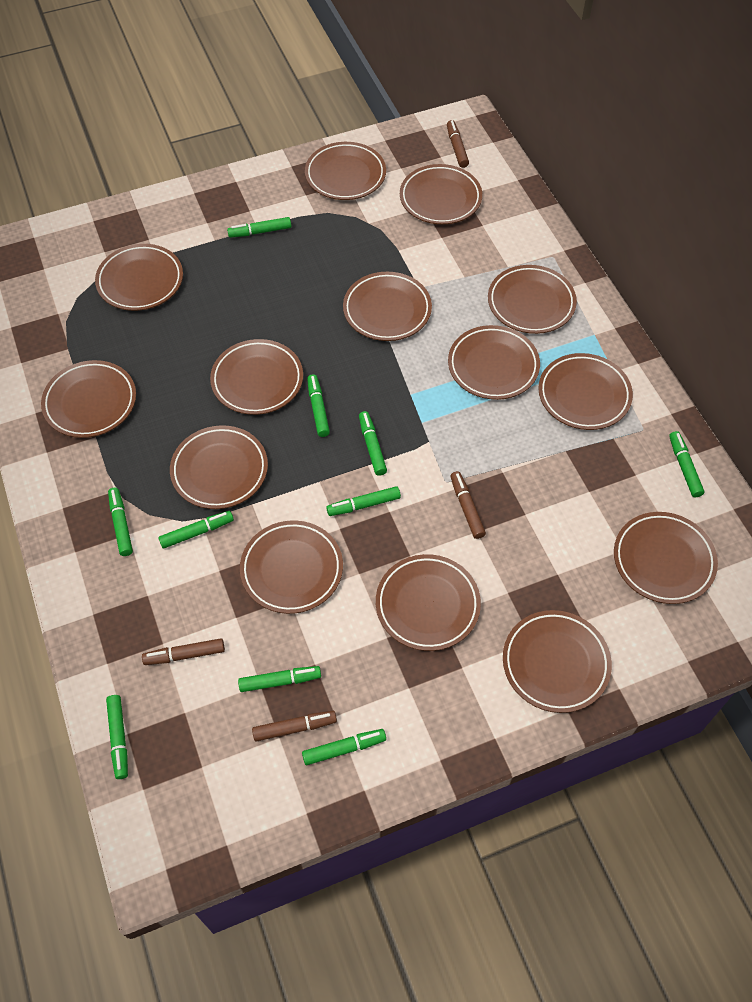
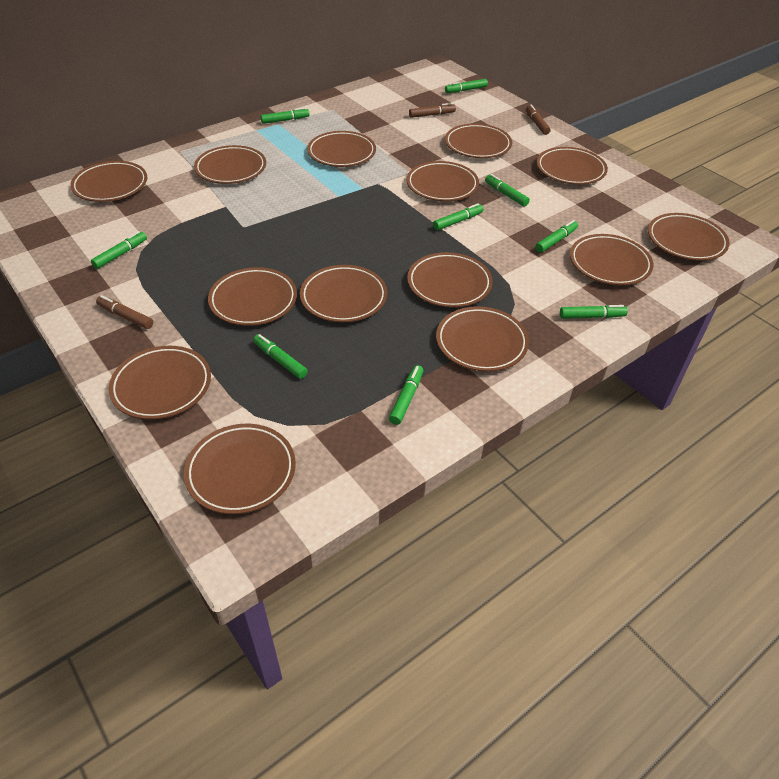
brown marker: [142,638,225,665] [252,711,337,742] [447,120,469,168] [450,471,486,539] = 4 -> [96,295,153,329] [409,103,456,118] [526,105,551,135] = 3
green marker: [106,695,128,779] [108,488,133,556] [158,511,234,549] [227,217,291,238] [238,666,321,692] [302,729,386,765] [307,374,330,437] [326,486,401,516] [359,411,387,476] [669,431,704,497] = 10 -> [91,231,147,269] [253,334,308,379] [261,107,310,124] [389,365,423,425] [433,203,483,230] [445,79,488,93] [485,174,530,206] [535,220,578,253] [560,305,628,319] = 9

